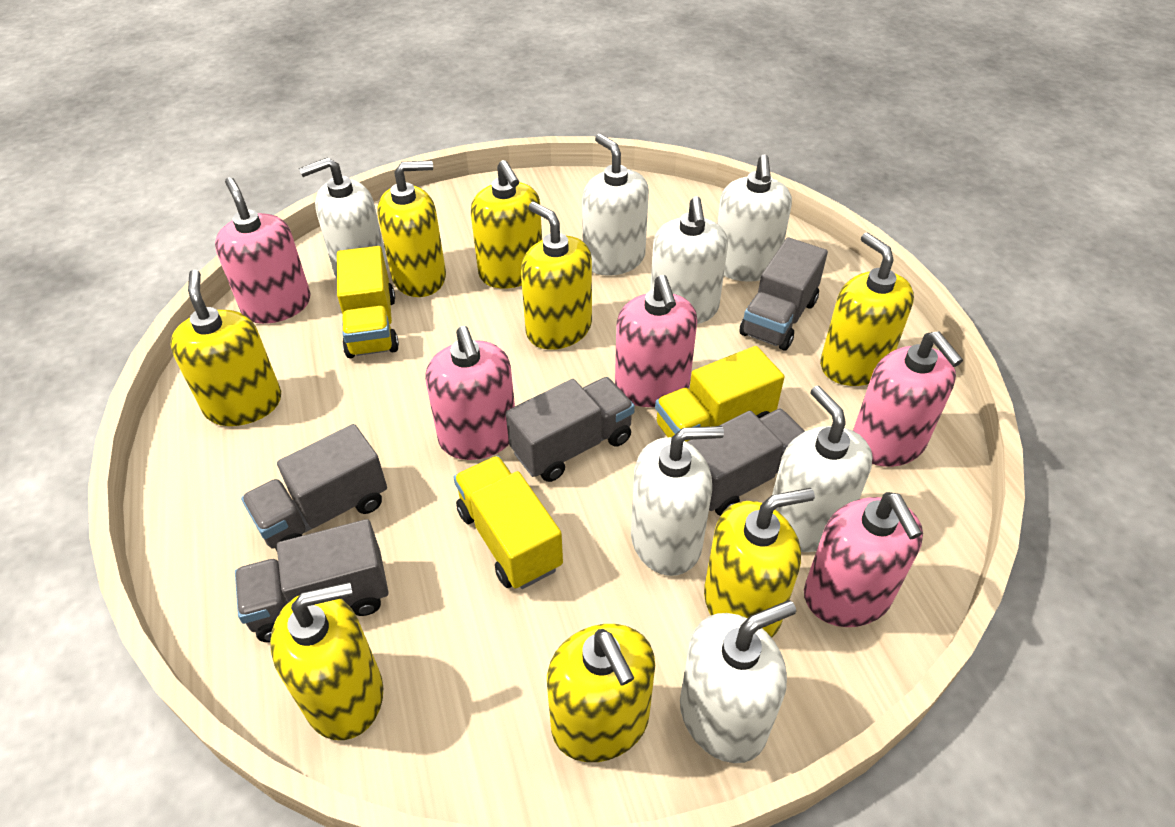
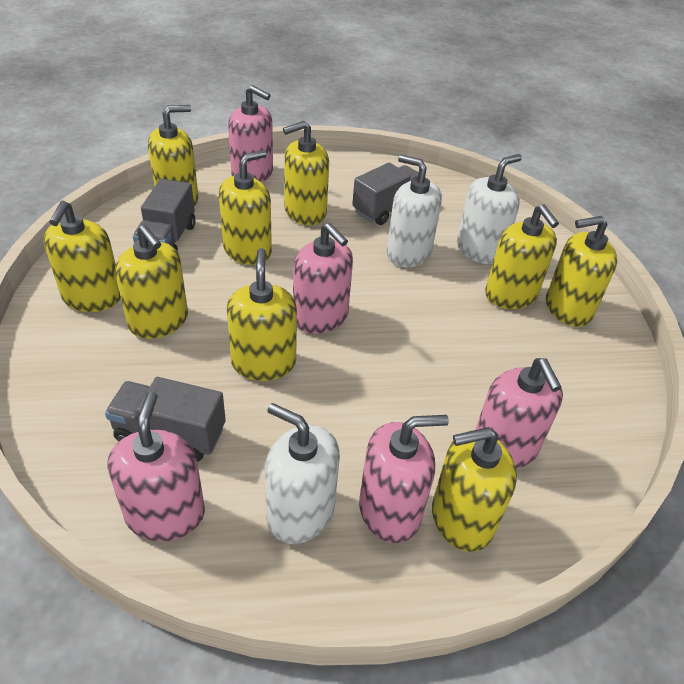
grey truck: [235,519,389,642] [241,424,387,551] [506,377,635,482] [687,409,805,516] [740,237,828,350] = 5 -> [105,377,226,462] [133,179,195,252] [352,163,419,225] = 3
white soap dispenser: [299,157,388,278] [582,134,649,276] [631,426,724,576] [650,196,728,324] [680,600,796,763] [717,154,792,282] [772,386,873,552] = 7 -> [265,403,340,544] [386,155,442,267] [457,154,522,264] = 3
yellow soap dispenser: [170,270,281,426] [270,582,383,740] [377,161,446,297] [471,160,542,288] [521,202,592,350] [547,624,655,762] [704,488,815,638] [820,233,914,386] = 8 -> [44,201,121,312] [115,225,188,339] [148,105,198,206] [219,150,272,265] [226,248,297,381] [283,121,329,225] [432,427,517,552] [485,204,559,309] [546,216,617,327] = 9
yellow truck: [337,246,399,358] [453,456,563,589] [655,346,784,442] = 3 -> none = 0

